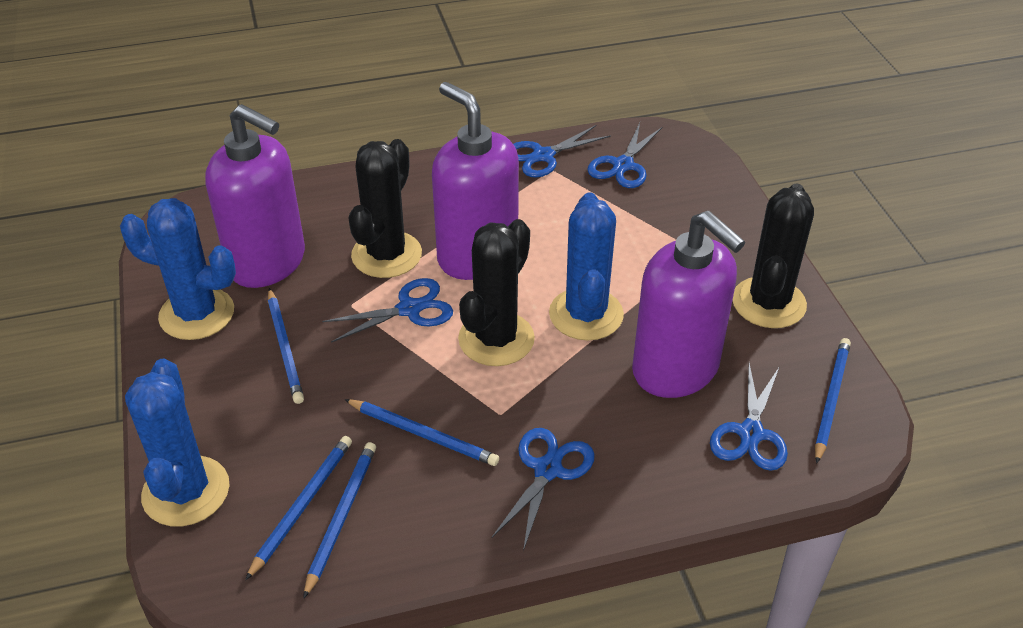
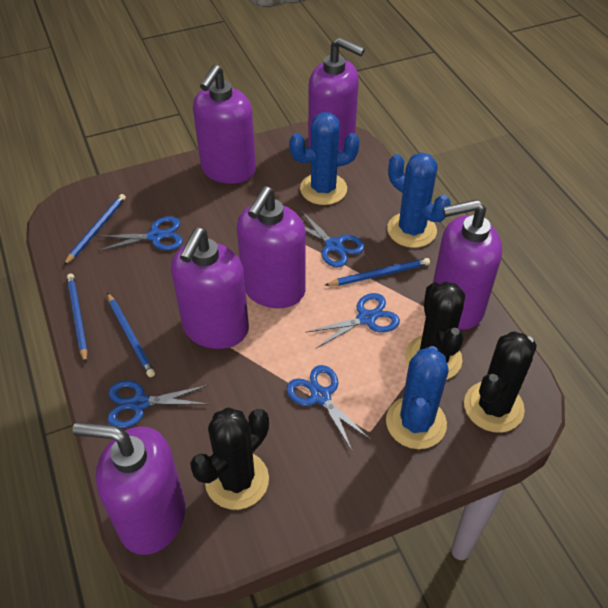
blue pencil: [245,436,352,580] [268,288,304,404] [303,442,376,599] [344,399,499,466] [815,338,851,464] = 5 -> [64,194,126,265] [67,274,88,363] [107,292,155,377] [324,258,430,286] = 4
purple soap dispenser: [205,104,305,288] [432,82,519,280] [632,211,745,398] = 3 -> [73,422,185,555] [171,228,249,349] [193,65,256,184] [237,186,306,308] [308,37,365,152] [433,200,502,330] = 6

